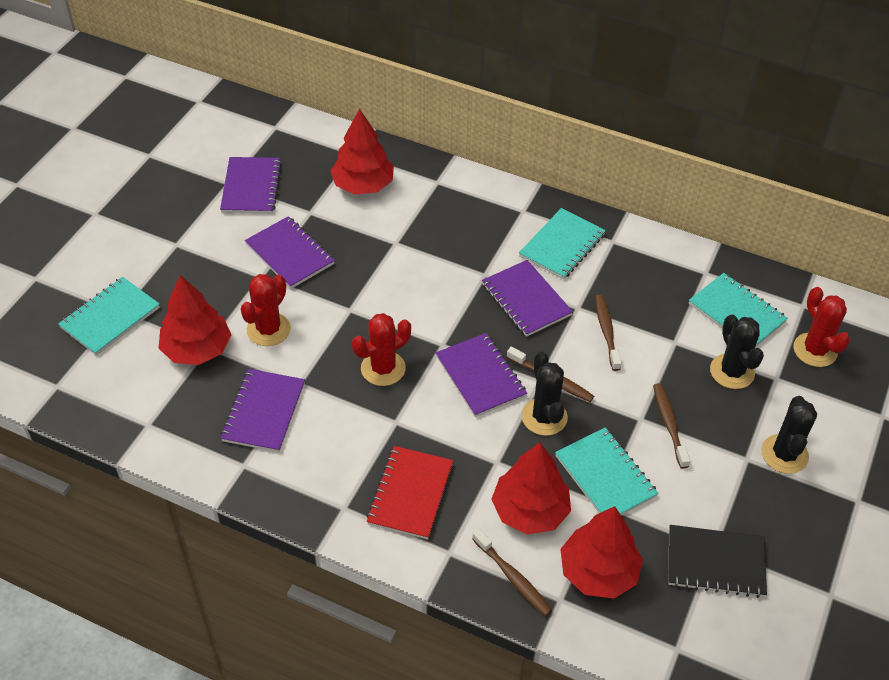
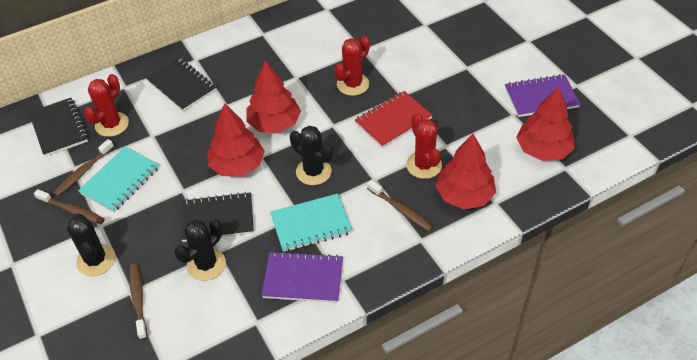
black notebook: [668,525,767,598] = 1 -> [29,98,88,157] [146,58,216,111] [181,192,254,242] = 3
purple notebook: [220,157,282,214] [221,369,305,452] [245,216,335,289] [436,333,527,417] [482,260,573,337] = 5 -> [261,251,343,303] [505,74,581,117] = 2
turquoise notebook: [58,277,160,356] [519,208,606,280] [555,427,659,515] [689,273,788,347] = 4 -> [78,146,159,212] [270,193,353,252] = 2

